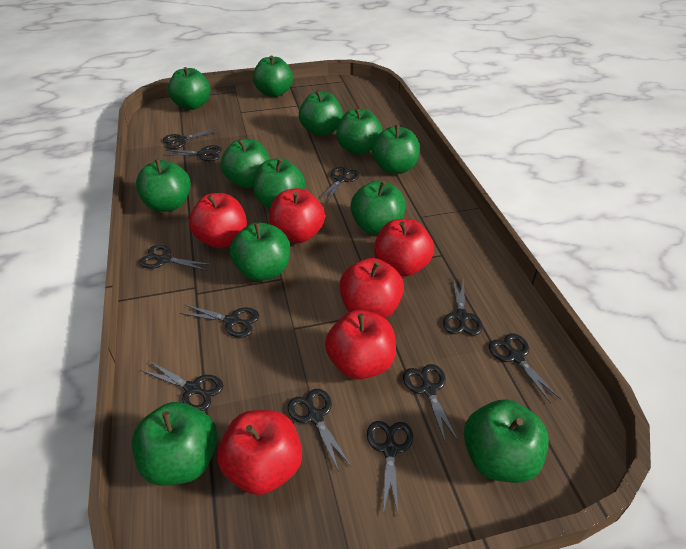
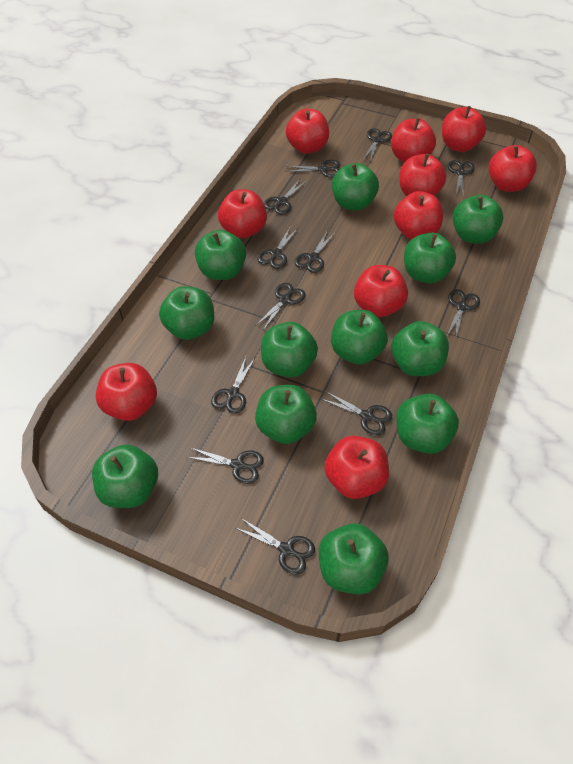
black scissors: [139,245,212,271] [141,361,224,411] [163,128,217,149] [165,145,222,161] [180,305,259,338] [288,389,351,472] [318,167,359,203] [367,421,413,514] [403,364,458,444] [443,278,483,335] [489,333,561,403] = 11 -> [186,448,264,484] [211,357,255,414] [236,518,315,575] [255,283,305,329] [257,228,298,269] [264,179,307,215] [286,160,340,178] [294,230,335,273] [321,391,392,435] [363,128,392,162] [447,289,480,337] [448,160,475,197] = 12
red apple: [189,193,247,248] [217,410,302,495] [269,188,325,243] [325,310,396,379] [339,258,404,318] [374,219,434,277] = 6 -> [96,363,157,421] [218,190,267,238] [286,108,329,154] [325,436,389,499] [354,265,408,317] [391,118,436,162] [394,191,443,240] [399,154,446,196] [442,106,486,152] [489,145,537,192] = 10

